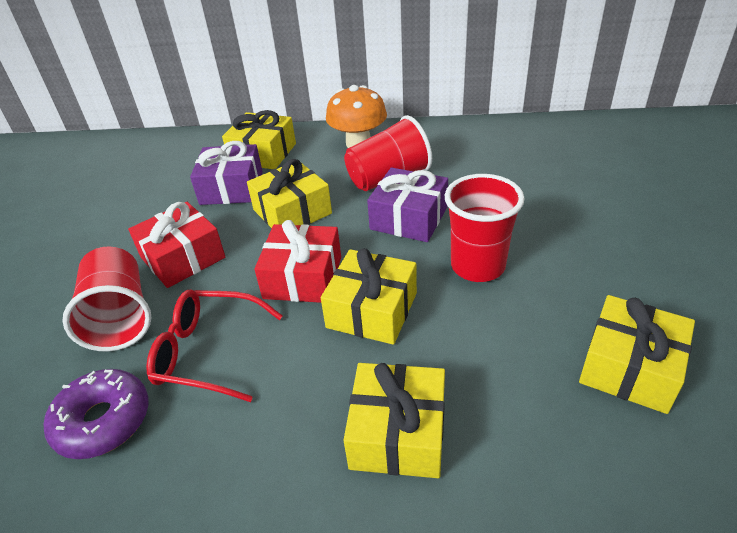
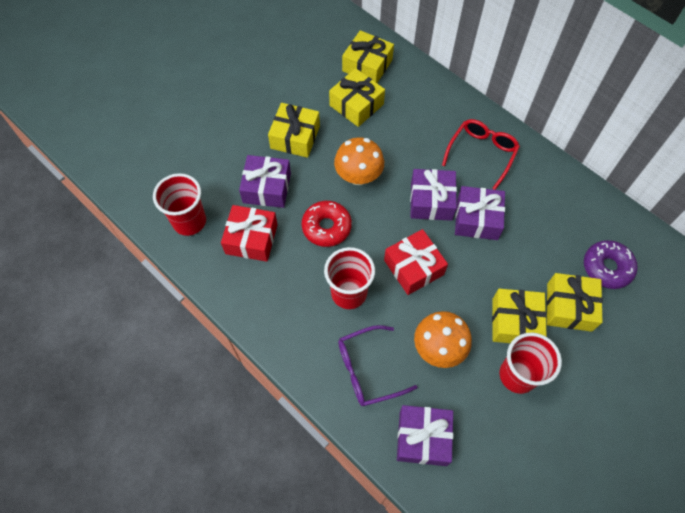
orange mushroom: [326,85,387,148] = 1 -> [334,137,384,185] [414,311,472,368] = 2
purple gift: [190,141,263,205] [367,168,448,242] = 2 -> [239,155,291,208] [397,405,453,466] [410,169,457,221] [455,186,505,240] = 4
purple glasses: none = 0 -> [338,325,418,406] = 1
red donut: none = 0 -> [302,201,352,247] = 1

